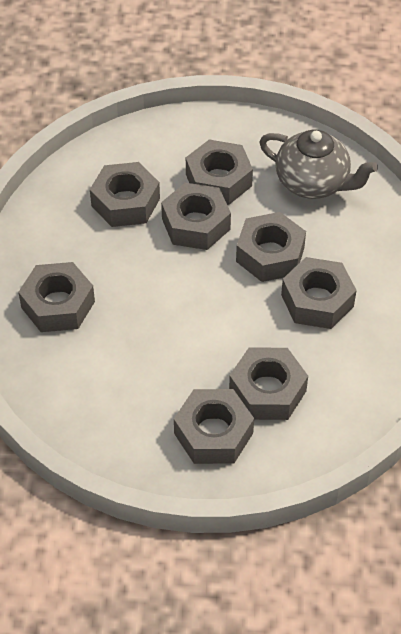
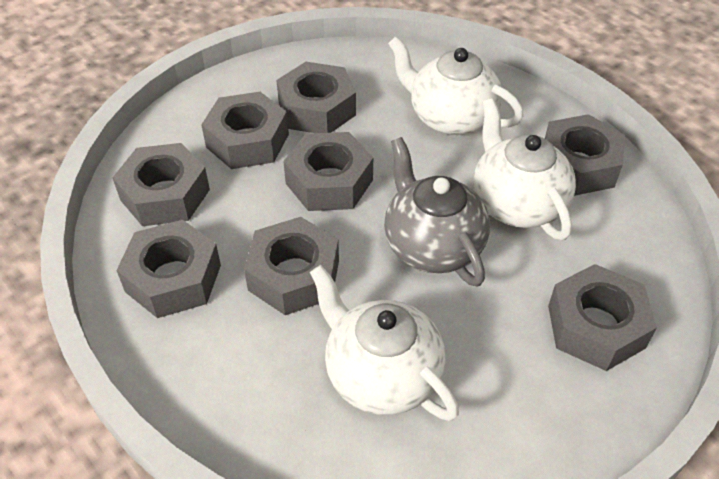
white teapot: none = 0 -> [310,265,459,421] [388,36,523,135] [474,98,576,240] = 3

